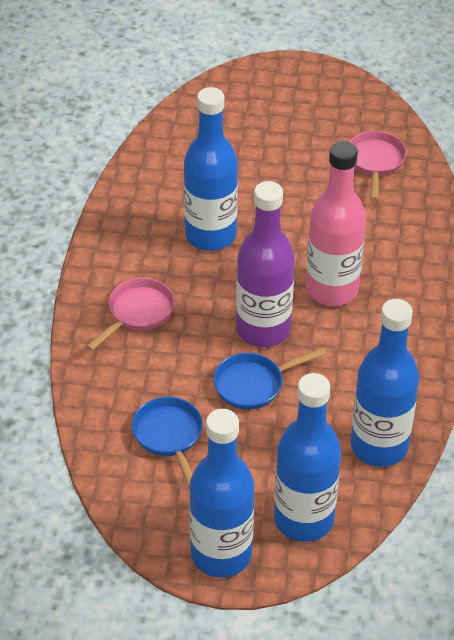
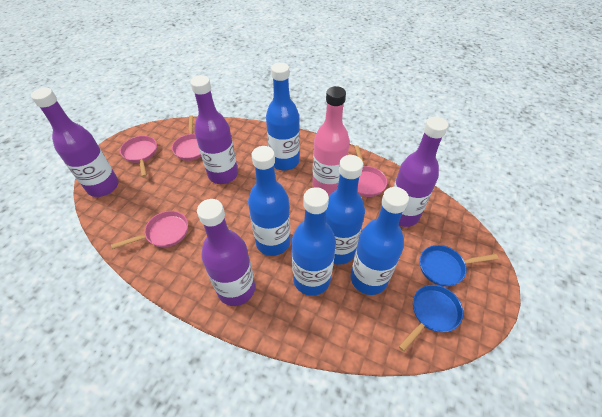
blue bottle: [184,87,238,251] [189,409,254,578] [274,373,341,542] [351,299,419,467] = 4 -> [248,146,291,256] [266,63,300,170] [292,187,336,296] [326,155,365,265] [351,187,409,295] = 5
pink pan: [86,278,175,351] [349,131,407,201] = 2 -> [111,211,188,249] [120,136,157,177] [172,115,201,161] [354,145,387,197] = 4
purple bottle: [236,181,295,347] = 1 -> [31,87,119,197] [190,75,238,184] [197,199,255,306] [394,117,448,227] = 4

